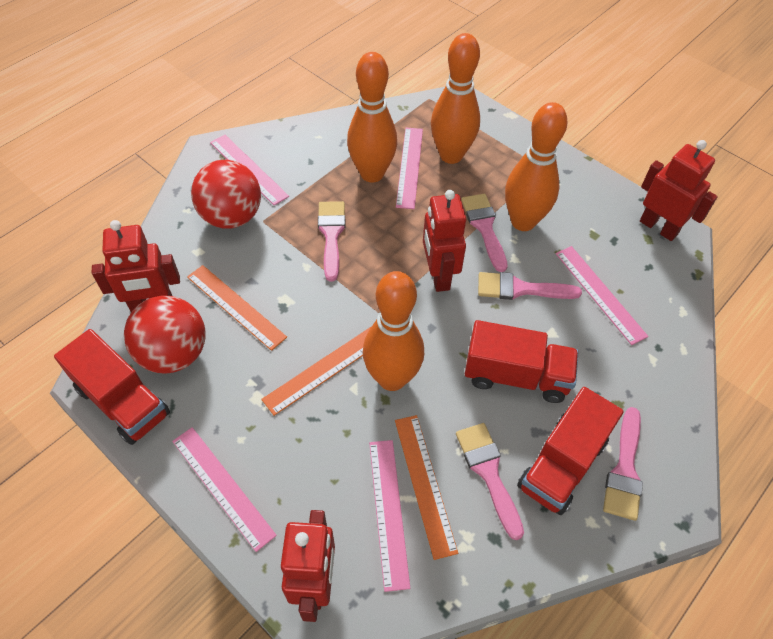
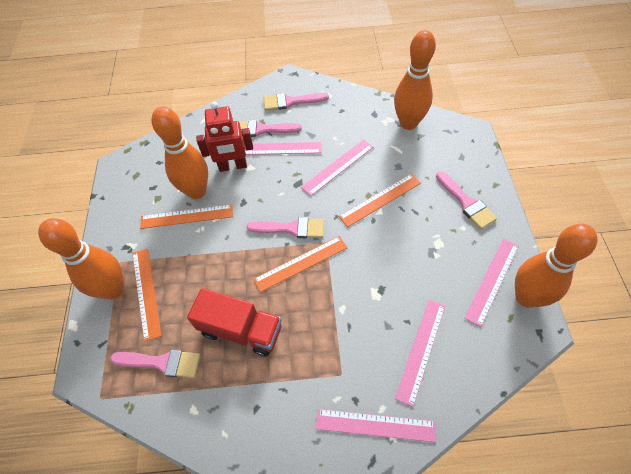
orange ruler: [187,265,287,351] [261,327,371,416] [395,415,458,560] = 3 -> [132,248,161,342] [140,204,233,229] [253,236,347,292] [339,174,421,227] = 4
red ball: [124,295,205,374] [191,159,261,229] = 2 -> none = 0
red robot: [92,220,180,312] [281,510,335,622] [423,190,466,292] [640,140,718,241] = 4 -> [196,102,253,172] = 1
red truck: [54,329,170,445] [465,320,579,403] [517,387,624,515] = 3 -> [187,288,282,357] = 1

